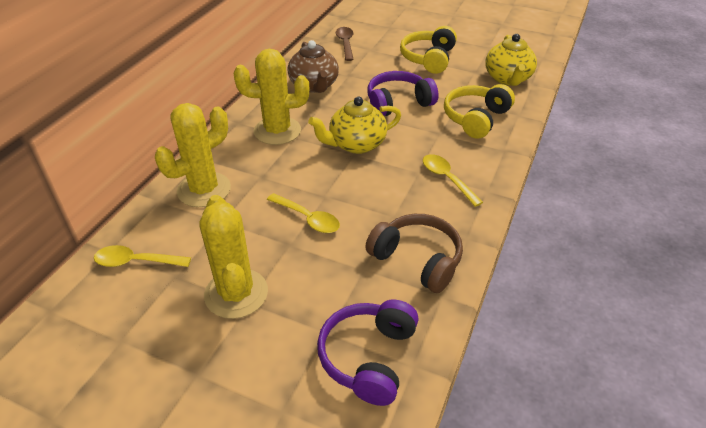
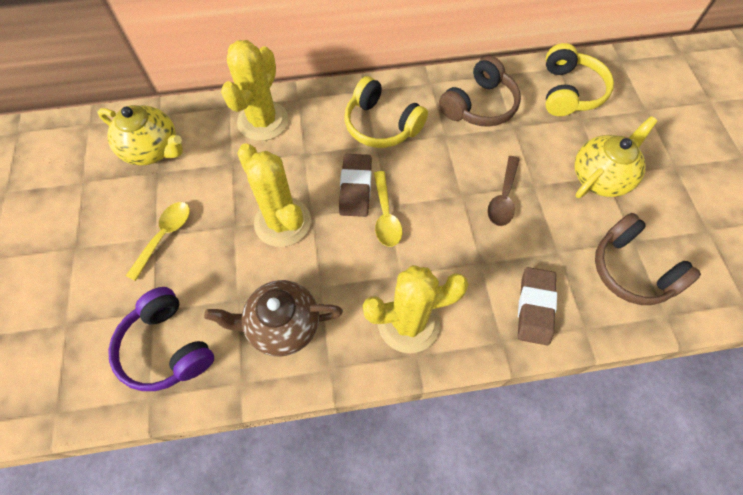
brown eraser: none = 0 -> [339,154,372,217] [518,267,557,345] = 2
brown headphones: [365,214,463,293] = 1 -> [439,56,521,127] [595,213,701,305] = 2
purple headphones: [317,300,418,406] [367,71,439,116] = 2 -> [108,287,214,391] = 1
yellow spoon: [94,245,191,267] [267,193,340,233] [423,154,483,207] = 3 -> [126,202,190,281] [374,171,402,247] = 2

